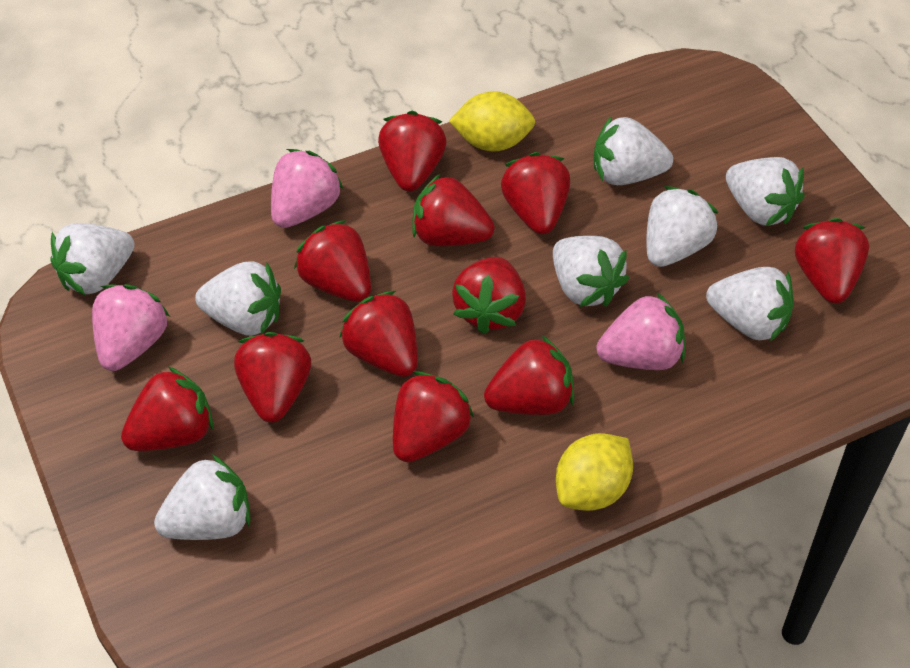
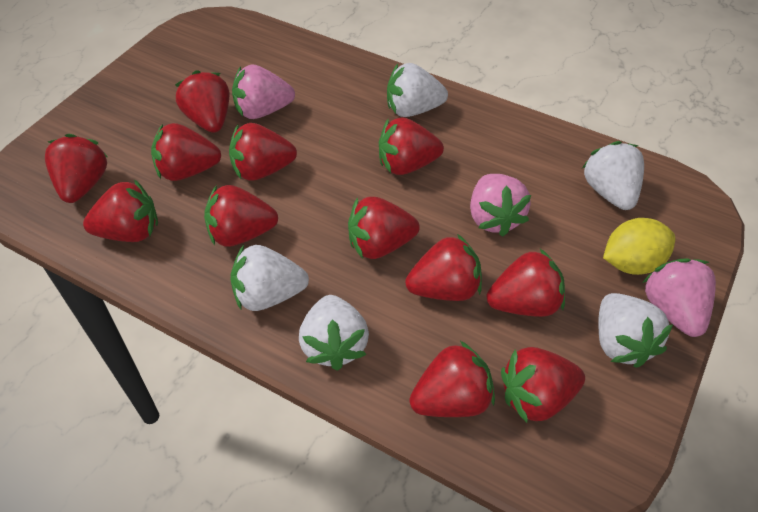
red strawberry: [121,367,214,451] [234,332,311,423] [294,220,371,302] [339,291,418,377] [378,111,447,191] [393,371,474,462] [412,174,495,246] [452,257,526,335] [484,336,574,415] [501,152,570,234] [795,218,869,304] = 11 -> [45,134,108,203] [83,179,158,242] [151,123,221,181] [175,70,230,133] [204,185,278,247] [229,123,297,180] [348,197,420,259] [379,117,444,175] [405,234,482,301] [409,341,495,417] [486,249,565,317] [501,347,585,423] = 12
white strawberry: [50,223,135,296] [154,455,251,540] [195,261,281,336] [553,236,629,307] [594,116,673,185] [646,186,718,267] [706,267,794,342] [726,157,804,226] = 8 -> [230,245,309,311] [299,295,369,371] [387,63,448,117] [582,141,644,210] [598,293,673,368] = 5
yellow lemon: [449,91,535,151] [556,433,633,511] = 2 -> [603,218,675,275] = 1

